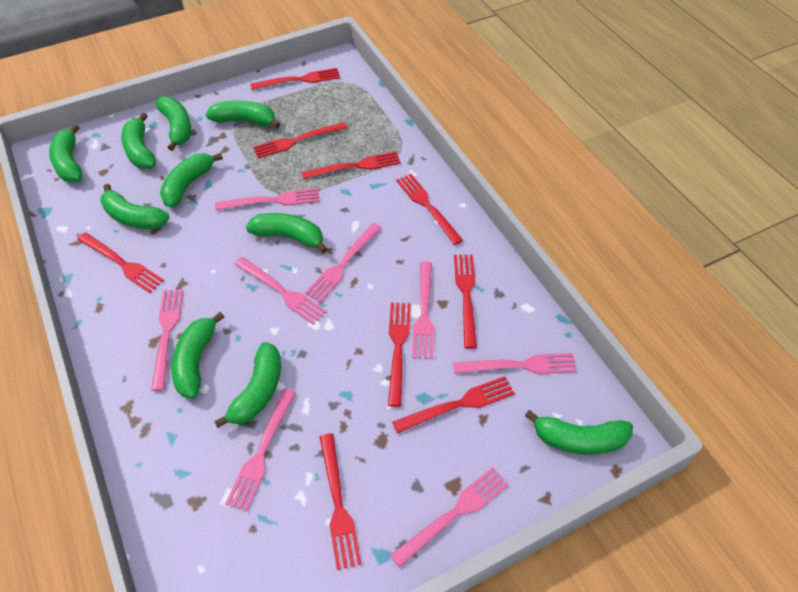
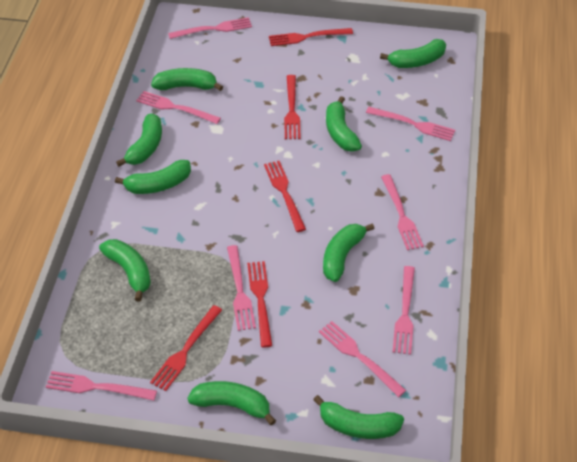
green banana: [49,124,82,182] [100,184,170,229] [121,113,156,169] [156,97,191,151] [160,153,223,208] [171,312,224,398] [206,101,280,128] [214,342,281,428] [246,213,327,254] [525,410,633,454] = 10 -> [99,239,151,301] [115,160,191,194] [116,114,162,167] [151,68,223,91] [187,381,276,426] [313,395,404,439] [323,223,375,282] [326,96,362,152] [380,39,446,68] = 9
red fork: [77,232,164,293] [250,68,340,90] [253,122,348,158] [301,151,401,180] [320,433,362,570] [388,302,411,407] [392,376,515,434] [396,174,463,245] [454,255,477,349] = 9 -> [150,305,222,391] [247,261,272,347] [264,161,306,232] [269,28,353,46] [284,75,301,139] = 5

